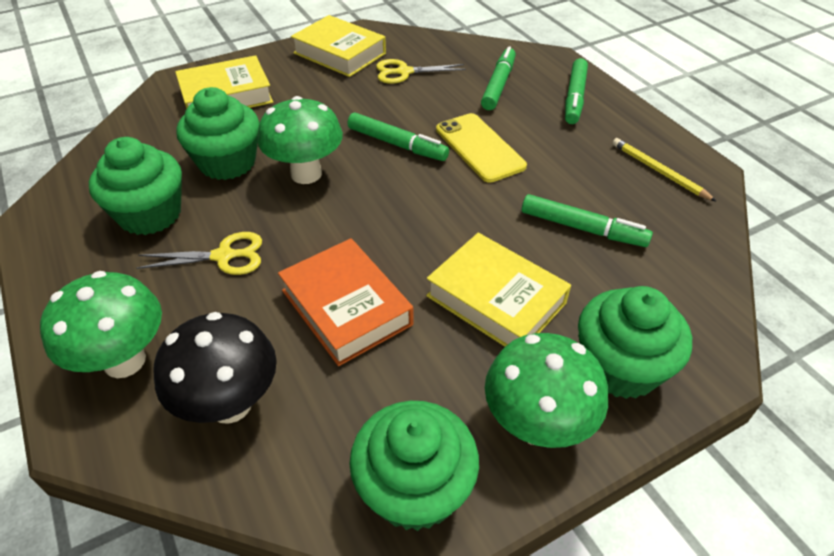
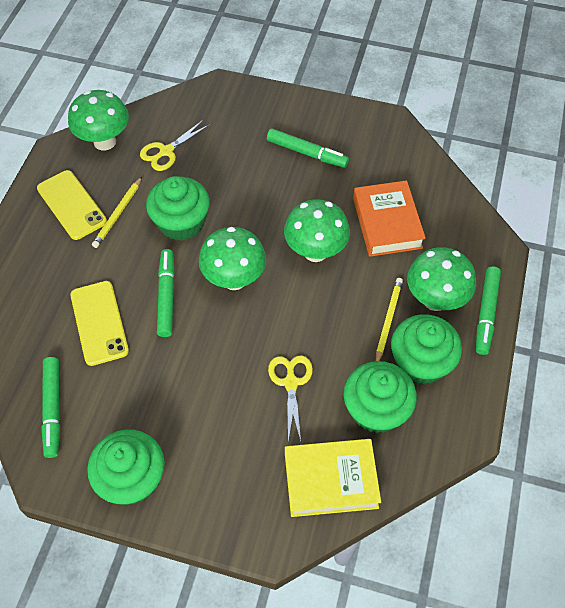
black mushroom: [154,312,277,424] = 1 -> none = 0
green mushroom: [40,271,162,378] [258,96,343,184] [485,333,608,448] = 3 -> [68,90,129,151] [199,227,266,290] [284,199,350,262] [407,247,476,311] = 4
yellow book: [175,55,273,109] [291,15,386,77] [426,233,571,347] = 3 -> [285,439,381,517] = 1
yellow pencil: [612,138,717,202] = 1 -> [92,177,142,248] [376,278,403,361] = 2
yellow phone: [436,113,527,183] = 1 -> [37,170,107,240] [71,281,129,366] = 2

